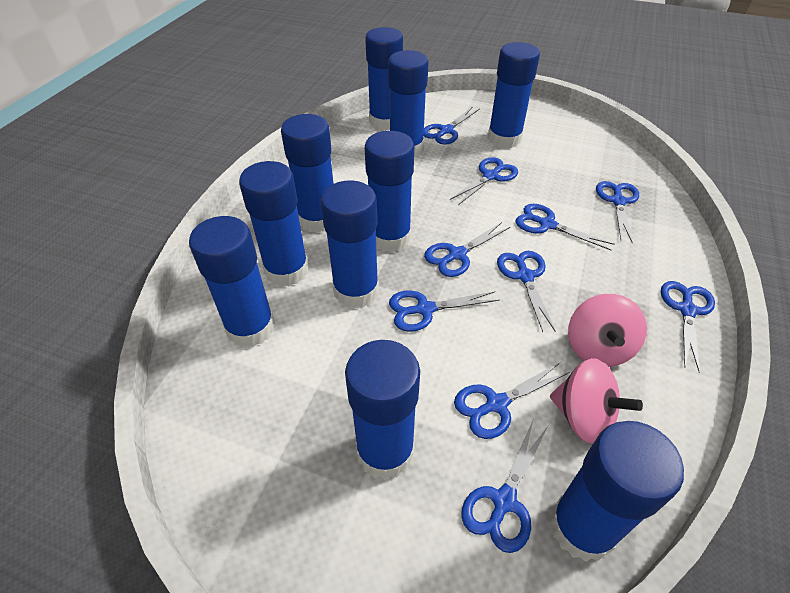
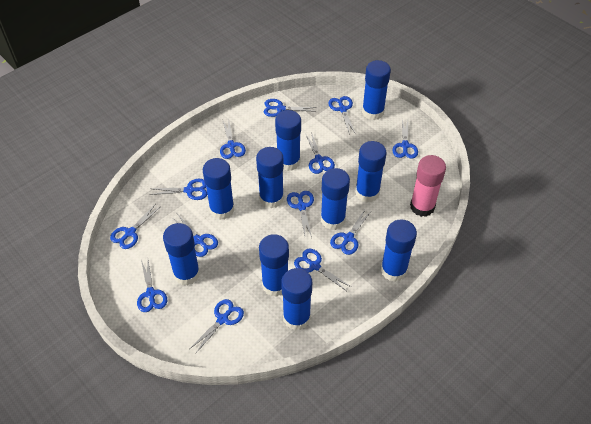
blue scissors: [389,290,500,332] [424,107,480,145] [424,222,510,277] [450,157,518,205] [454,362,570,439] [461,421,548,553] [497,251,556,332] [516,204,614,250] [596,181,639,244] [661,281,715,372] = 10 -> [110,204,160,249] [137,260,167,312] [150,179,207,200] [171,214,218,257] [190,299,244,354] [220,118,246,159] [264,99,317,117] [287,191,314,238] [294,249,351,291] [305,132,335,174] [328,96,356,135] [330,208,371,255] [392,120,418,159] = 13
pink glue stick: none = 0 -> [410,155,446,217] = 1
pink spinning top: [550,358,643,444] [568,294,647,367] = 2 -> none = 0

